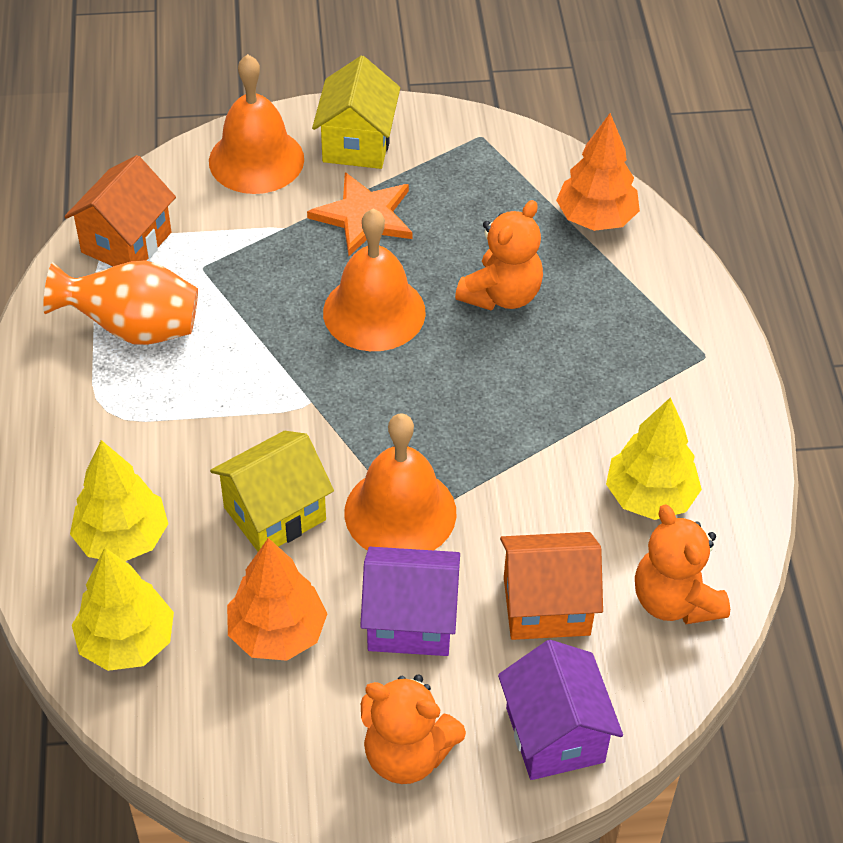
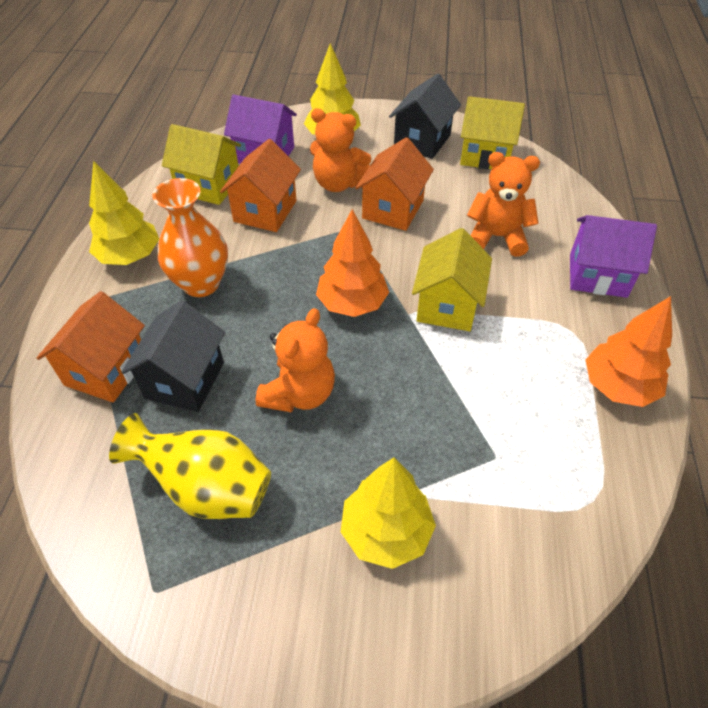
black house: none = 0 -> [121,300,225,412] [389,74,461,159] = 2
orange bell: [209,54,304,194] [323,209,426,351] [344,413,456,551] = 3 -> none = 0
orange house: [64,155,176,266] [500,532,603,640] = 2 -> [37,291,145,403] [220,139,301,232] [355,137,434,231] = 3
orange star: [307,172,413,256] = 1 -> none = 0
yellow house: [210,431,334,551] [312,56,400,169] = 2 -> [162,124,241,205] [412,228,492,331] [460,96,525,169] = 3
yellow vase: none = 0 -> [109,413,271,519] = 1

